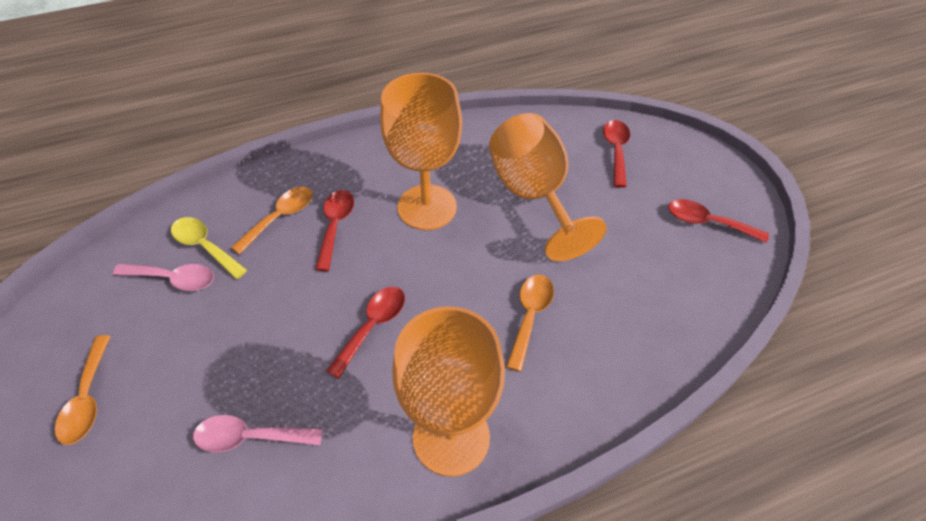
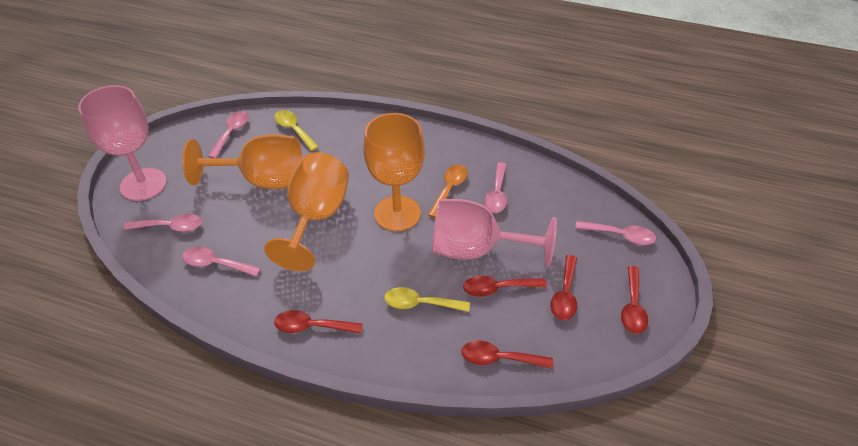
orange spoon: [55,335,111,445] [231,187,313,254] [506,275,554,372] = 3 -> [428,164,468,218] = 1
pink goblet: none = 0 -> [78,85,167,201] [432,199,557,268] = 2
pink spoon: [113,264,214,291] [193,415,323,452] = 2 -> [123,214,202,232] [182,246,261,277] [208,111,249,158] [484,162,507,213] [575,221,656,245] = 5
red spoon: [315,190,354,271] [326,287,405,379] [603,120,630,188] [668,199,769,243] = 4 -> [274,310,363,334] [461,341,553,369] [463,276,547,297] [550,255,577,320] [621,266,648,334] = 5
yellow spoon: [171,217,247,279] = 1 -> [274,110,319,151] [384,287,470,312] = 2

